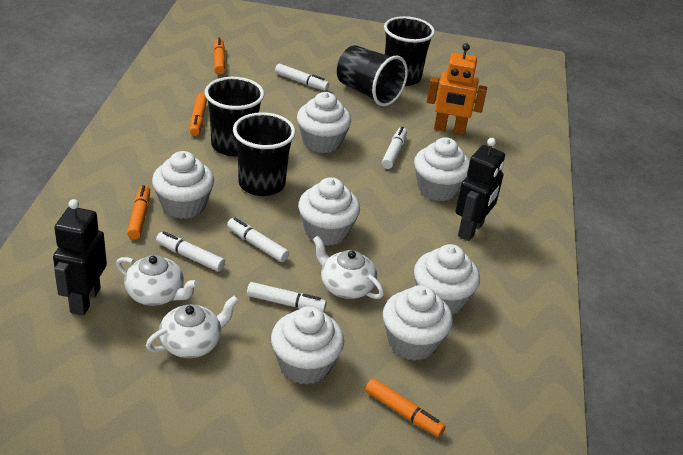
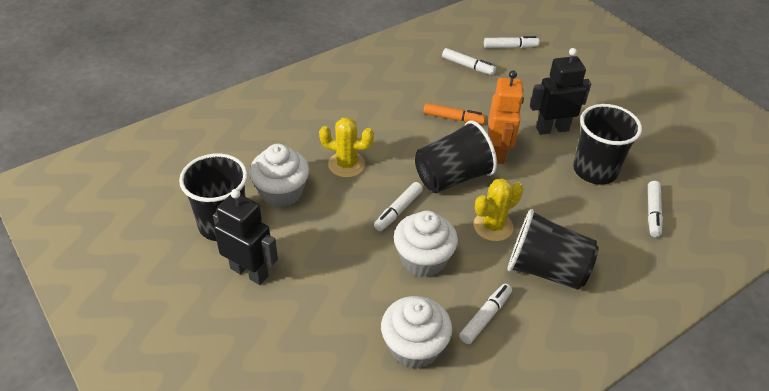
orange marker: [127,185,150,239] [190,94,207,136] [214,38,225,75] [365,378,446,437] = 4 -> [423,103,486,124] = 1
white cupcake: [152,151,214,219] [271,306,344,385] [297,92,351,153] [298,177,360,246] [383,285,453,361] [414,137,470,201] [414,244,480,315] = 7 -> [250,144,309,207] [381,296,452,369] [394,211,458,277] = 3
white teapot: [116,255,199,306] [146,296,239,358] [313,236,384,299] = 3 -> none = 0
yellow cactus: none = 0 -> [319,117,374,178] [473,178,523,241] = 2

